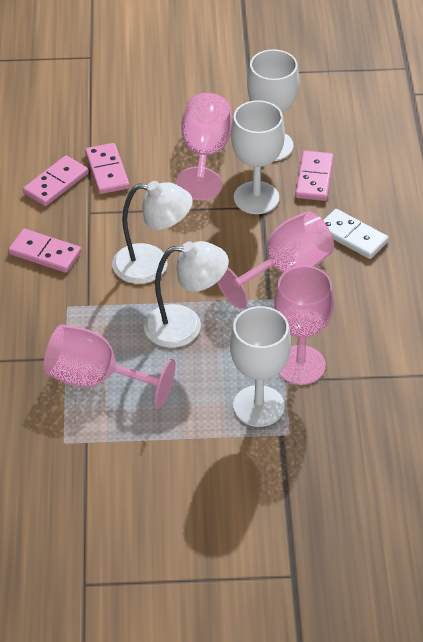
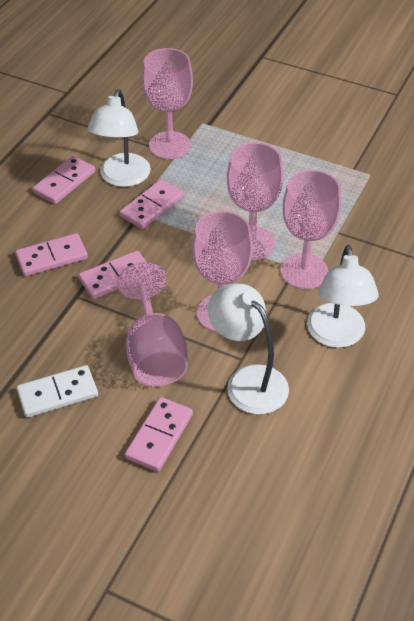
pink domino: [8,229,81,273] [23,155,88,206] [85,143,129,194] [295,151,334,201] = 4 -> [15,233,88,276] [33,156,95,204] [78,251,146,299] [120,179,183,229] [125,397,193,472] = 5
pink goblet: [44,325,176,409] [176,93,232,200] [217,211,334,309] [274,265,334,385] = 4 -> [117,262,188,387] [142,48,193,159] [192,211,253,332] [227,142,283,260] [281,170,341,289] = 5
white goblet: [230,306,291,427] [231,100,285,214] [247,49,299,161] = 3 -> none = 0
white lamp: [112,181,192,284] [144,241,229,348] = 2 -> [87,89,151,187] [208,284,289,415] [307,245,379,348] = 3

